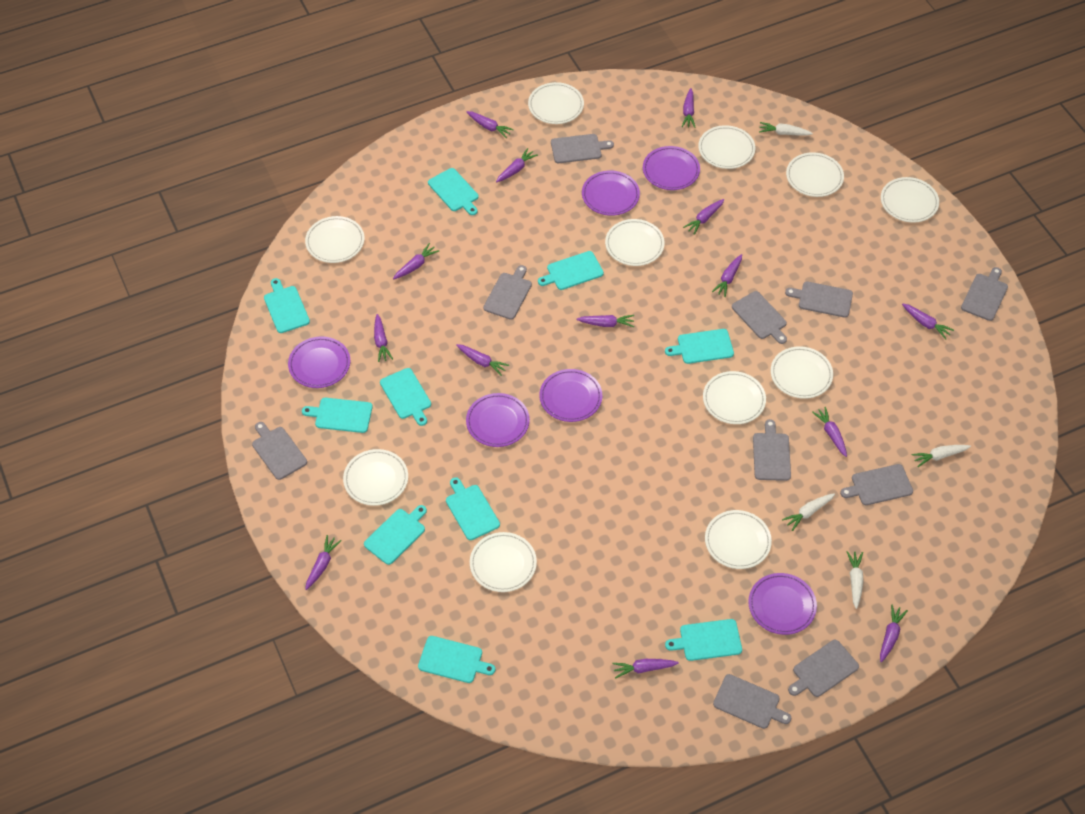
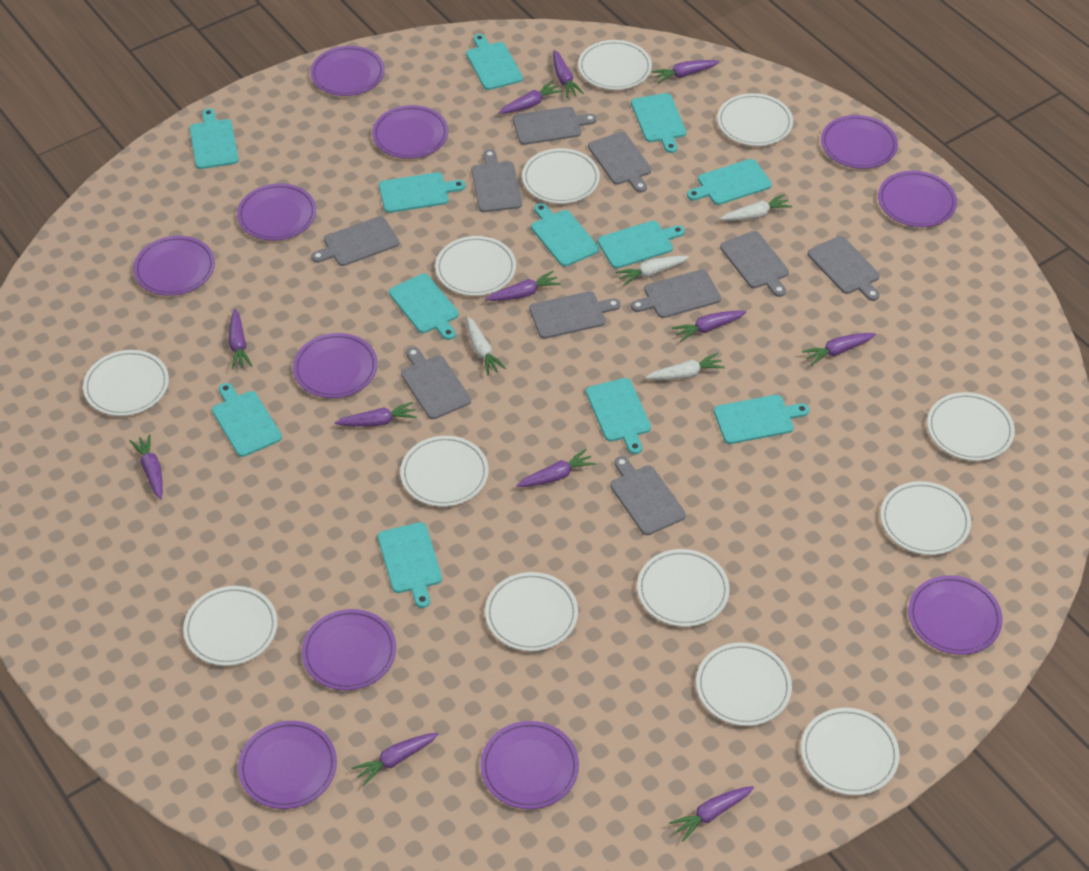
purple carrot: [305,535,342,590] [374,314,393,362] [393,243,439,279] [456,344,509,376] [467,111,514,138] [496,148,538,182] [576,315,634,327] [612,659,679,678] [682,88,696,128] [683,199,724,235] [712,254,742,297] [812,407,847,457] [880,605,908,662] [902,303,954,339] = 14 -> [130,434,163,500] [229,309,252,370] [335,402,417,427] [352,732,439,786] [485,271,561,301] [498,81,563,114] [516,449,596,487] [553,50,584,98] [651,60,719,83] [669,786,754,842] [672,310,746,342] [802,333,876,366] = 12
purple plate: [288,336,350,388] [466,393,530,447] [539,369,602,422] [582,170,640,216] [643,146,700,190] [748,573,817,635] = 6 -> [133,236,215,296] [237,183,316,241] [238,721,337,809] [293,333,378,398] [302,609,396,690] [311,46,385,96] [372,105,449,159] [481,721,579,809] [821,115,898,169] [878,171,957,227] [908,575,1003,655] = 11
turquoise cutting board: [264,278,310,333] [302,398,373,433] [364,505,427,565] [380,368,431,426] [418,636,495,683] [428,168,478,215] [446,477,500,540] [538,251,604,290] [665,329,734,364] [665,619,742,661] = 10 -> [190,108,239,169] [212,383,282,457] [378,522,442,608] [379,172,465,213] [389,273,459,340] [466,34,523,90] [531,203,599,267] [586,378,651,454] [597,221,685,269] [631,93,686,153] [687,159,772,205] [714,395,809,444] = 12
white plate: [305,216,364,263] [343,449,408,506] [470,532,537,592] [528,82,584,124] [605,219,665,266] [698,125,756,169] [703,371,766,424] [705,510,772,569] [771,346,833,399] [786,152,844,197] [881,177,939,223] = 11 -> [83,350,169,416] [183,586,278,666] [400,436,488,507] [435,236,516,296] [485,572,578,651] [522,148,600,204] [578,40,652,90] [637,549,730,627] [696,642,792,726] [717,93,793,146] [801,708,900,795] [881,481,971,555] [927,392,1015,461] = 13

